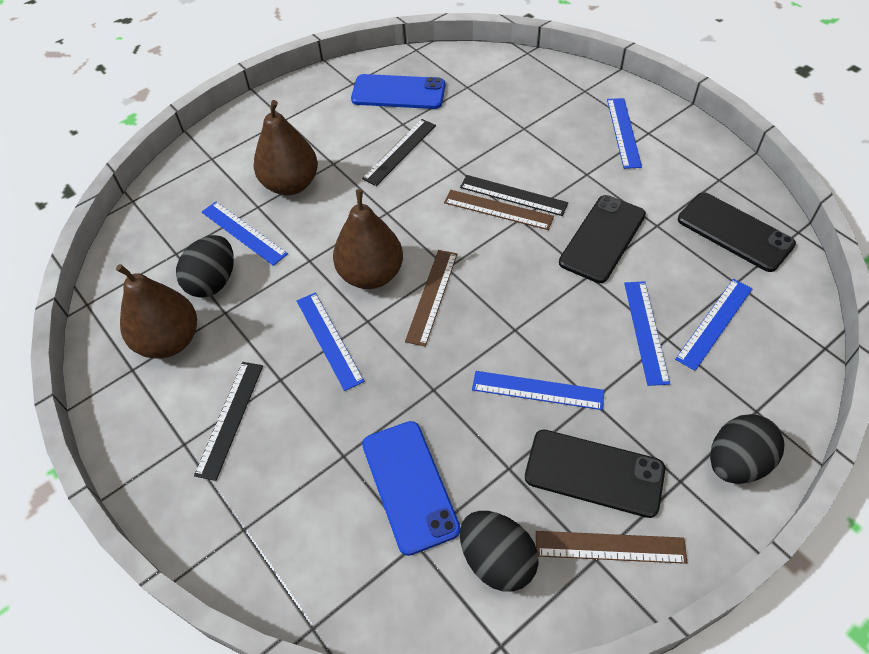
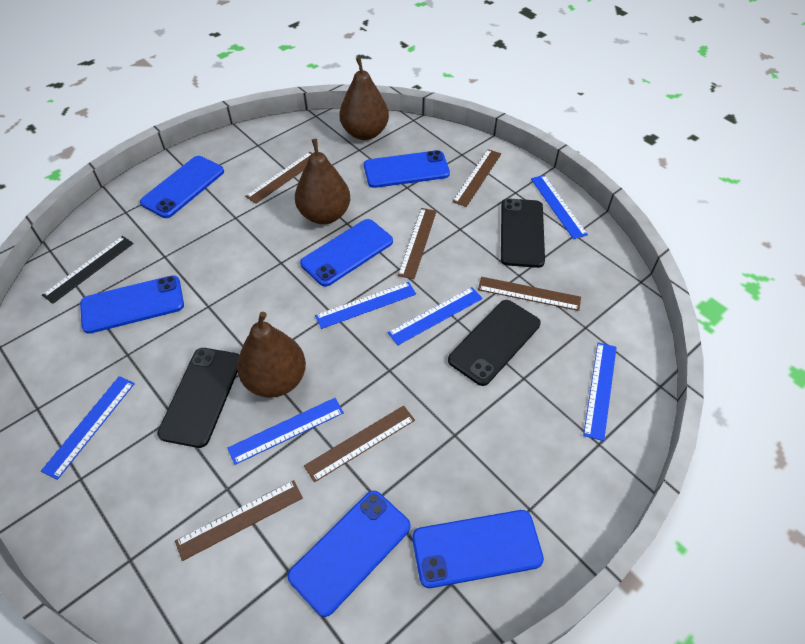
black egg: [176,235,234,298] [460,511,539,592] [710,414,784,484] = 3 -> none = 0
black ruler: [194,362,263,481] [362,119,436,186] [460,175,568,216] = 3 -> [42,236,134,304] = 1
blue phone: [351,74,445,109] [362,421,460,556] = 2 -> [80,275,184,334] [140,156,224,218] [287,491,411,617] [300,219,393,287] [364,150,450,188] [412,510,544,588] = 6
brown ruler: [405,250,457,347] [444,190,554,230] [536,531,688,564] = 3 -> [175,480,303,561] [245,152,312,204] [304,406,415,482] [398,208,437,279] [452,149,501,207] [478,277,581,311] = 6

